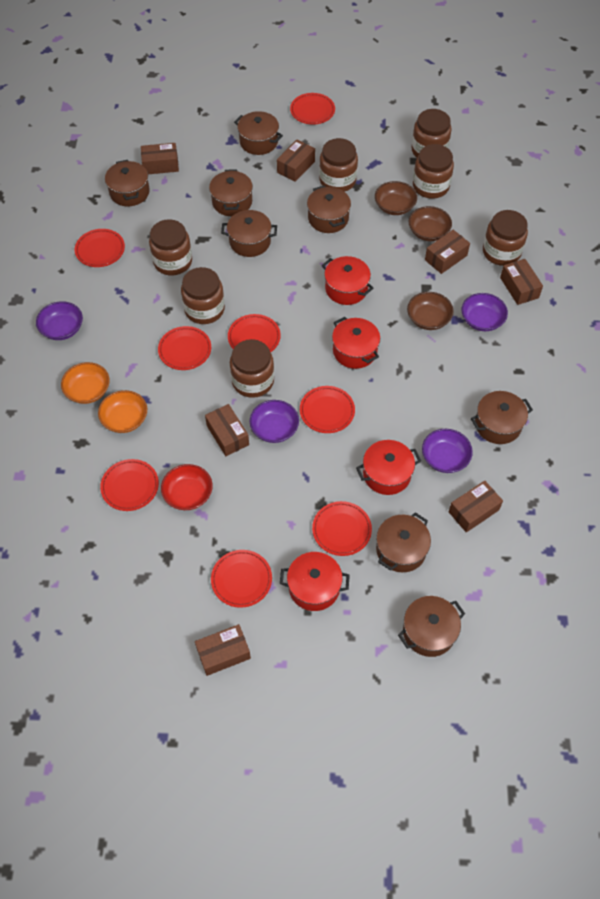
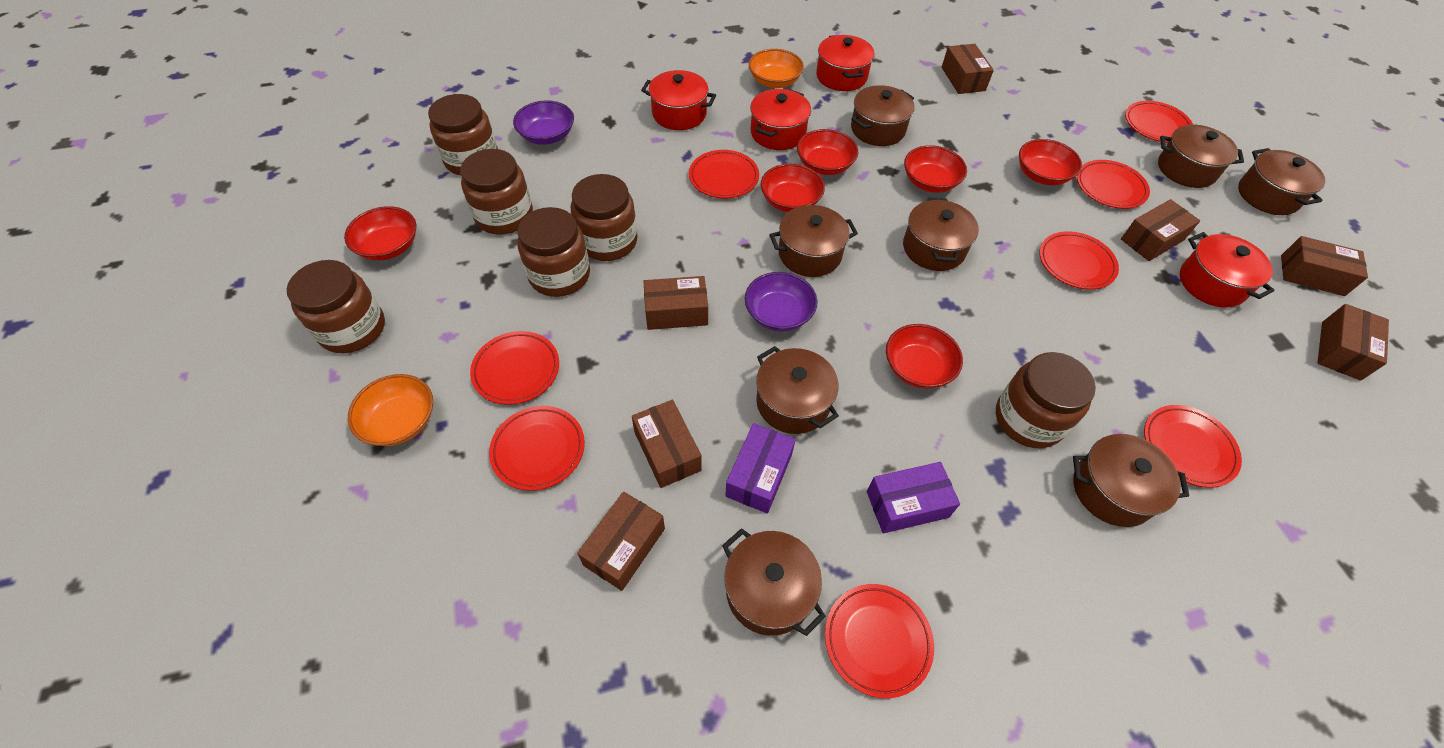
brown bowl: [375,181,417,215] [407,292,454,330] [409,206,452,241] = 3 -> none = 0
brown jar: [149,219,192,275] [181,267,225,324] [230,339,274,398] [319,138,358,192] [411,109,452,158] [413,144,454,199] [483,210,528,266] = 7 -> [287,260,385,353] [428,94,498,176] [460,149,533,235] [517,207,590,297] [571,174,638,261] [996,352,1096,448] = 6
purple bowl: [36,301,83,340] [250,400,299,443] [422,429,473,473] [461,293,508,331] = 4 -> [513,100,574,145] [745,272,817,331] = 2
purple box: none = 0 -> [725,423,796,514] [867,462,960,533] = 2
red bowl: [161,464,212,510] = 1 -> [344,206,416,260] [761,164,825,212] [797,129,859,175] [886,324,963,389] [904,145,967,193] [1019,139,1082,185] = 6

